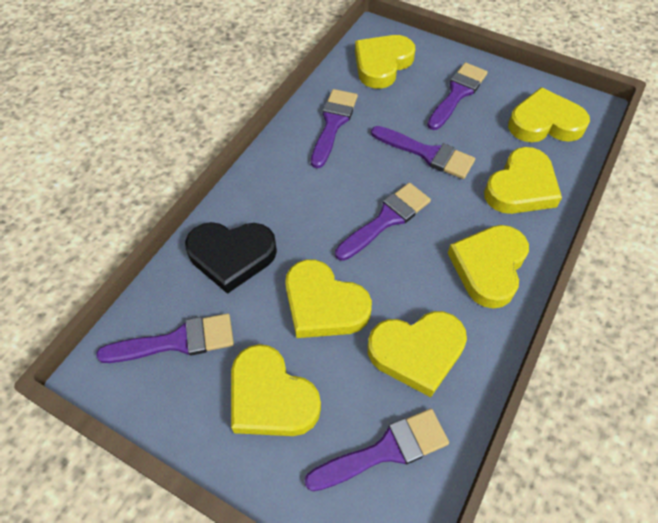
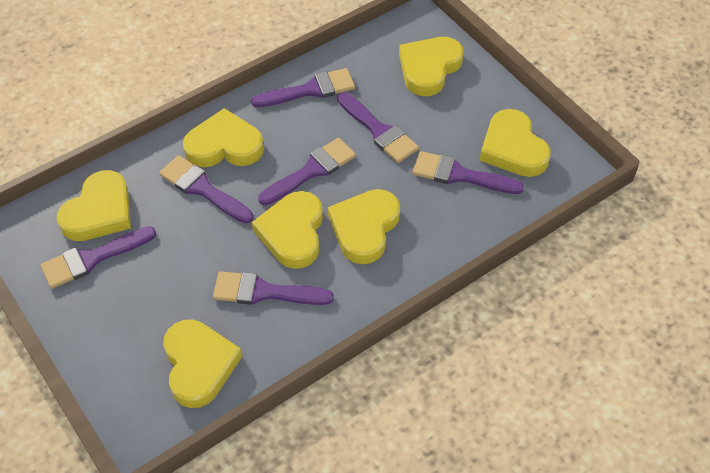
black heart: [185,222,277,294] = 1 -> none = 0
purple brush: [96,313,234,363] [304,409,449,491] [311,89,358,168] [335,183,431,261] [371,126,475,179] [427,63,488,130] = 6 -> [40,226,156,289] [159,155,253,223] [213,271,334,305] [251,68,355,108] [258,138,356,206] [337,92,419,163] [412,151,524,194] = 7

